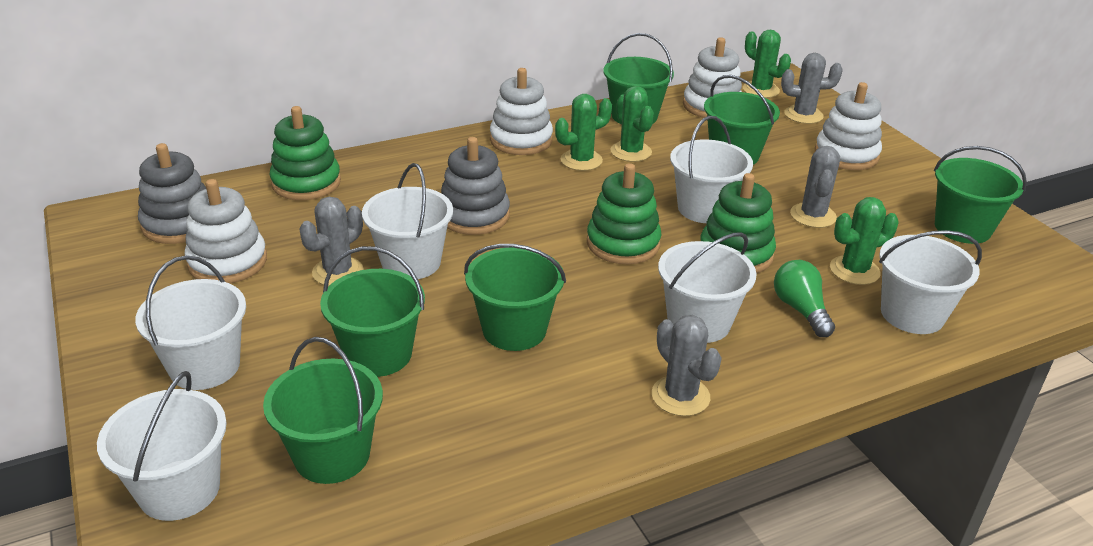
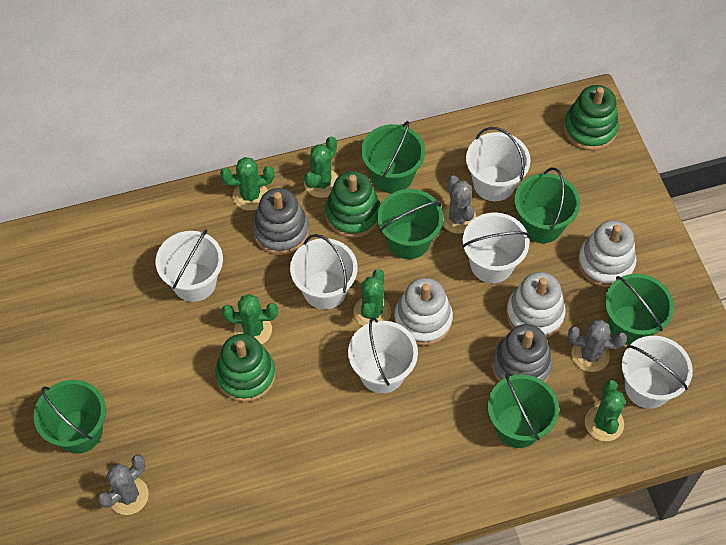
green cactus: [555,94,612,171] [611,86,654,162] [743,30,791,98] [830,197,899,285] = 4 -> [220,157,275,210] [222,294,278,345] [304,136,338,198] [353,269,391,326] [585,380,626,441] = 5
green light bulb: [774,260,835,337] = 1 -> none = 0
grey cactus: [299,197,363,286] [652,315,722,416] [781,53,843,124] [790,146,840,228] = 4 -> [97,454,149,515] [442,175,476,234] [568,320,627,372] = 3
white stacking toy: [185,179,267,284] [490,68,553,155] [683,37,742,118] [815,82,882,170] = 4 -> [394,278,453,346] [506,272,566,338] [578,220,637,287] = 3

